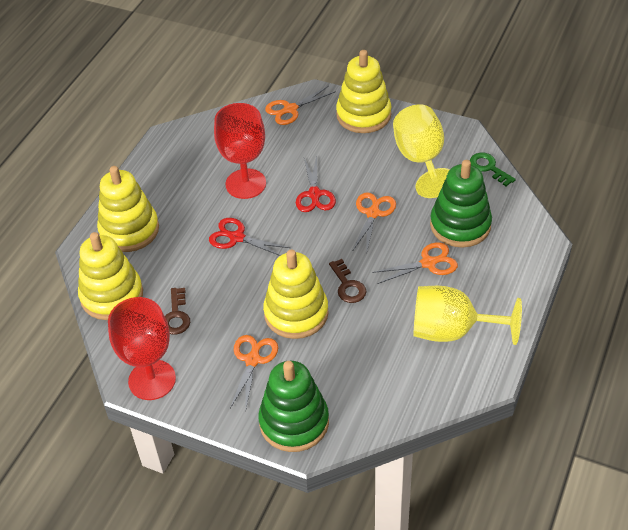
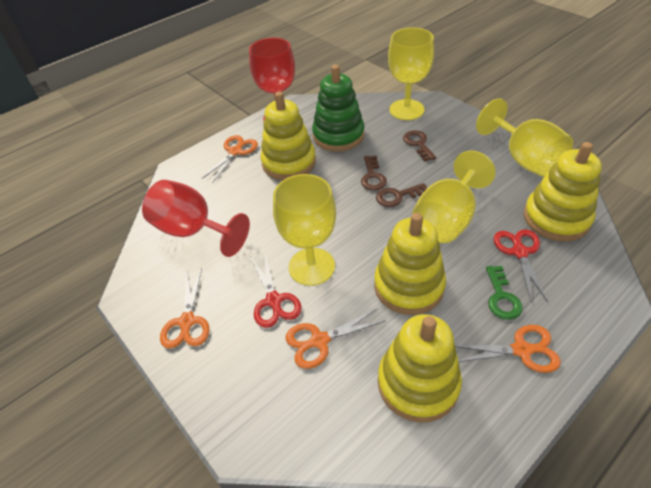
brown key: [165,288,190,335] [329,259,367,303] = 2 -> [361,156,387,191] [376,183,427,207] [403,130,436,161] = 3
green stacking toy: [258,361,329,452] [430,160,492,248] = 2 -> [312,65,365,151] = 1
yellow goblet: [393,104,450,198] [414,286,522,345] = 2 -> [273,174,336,286] [388,28,434,120] [412,151,496,243] [476,98,573,177] = 4

